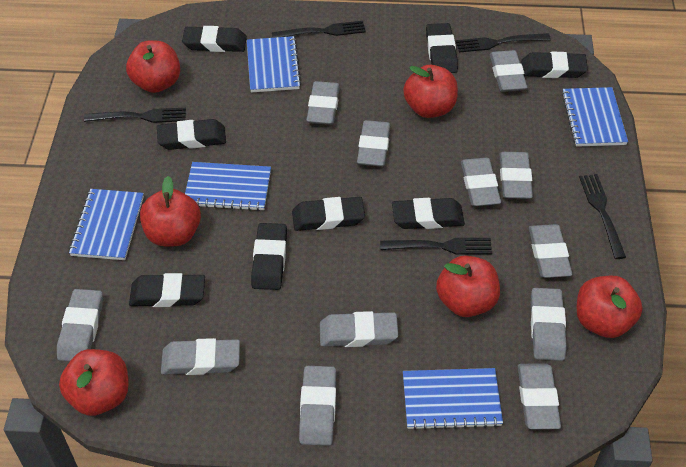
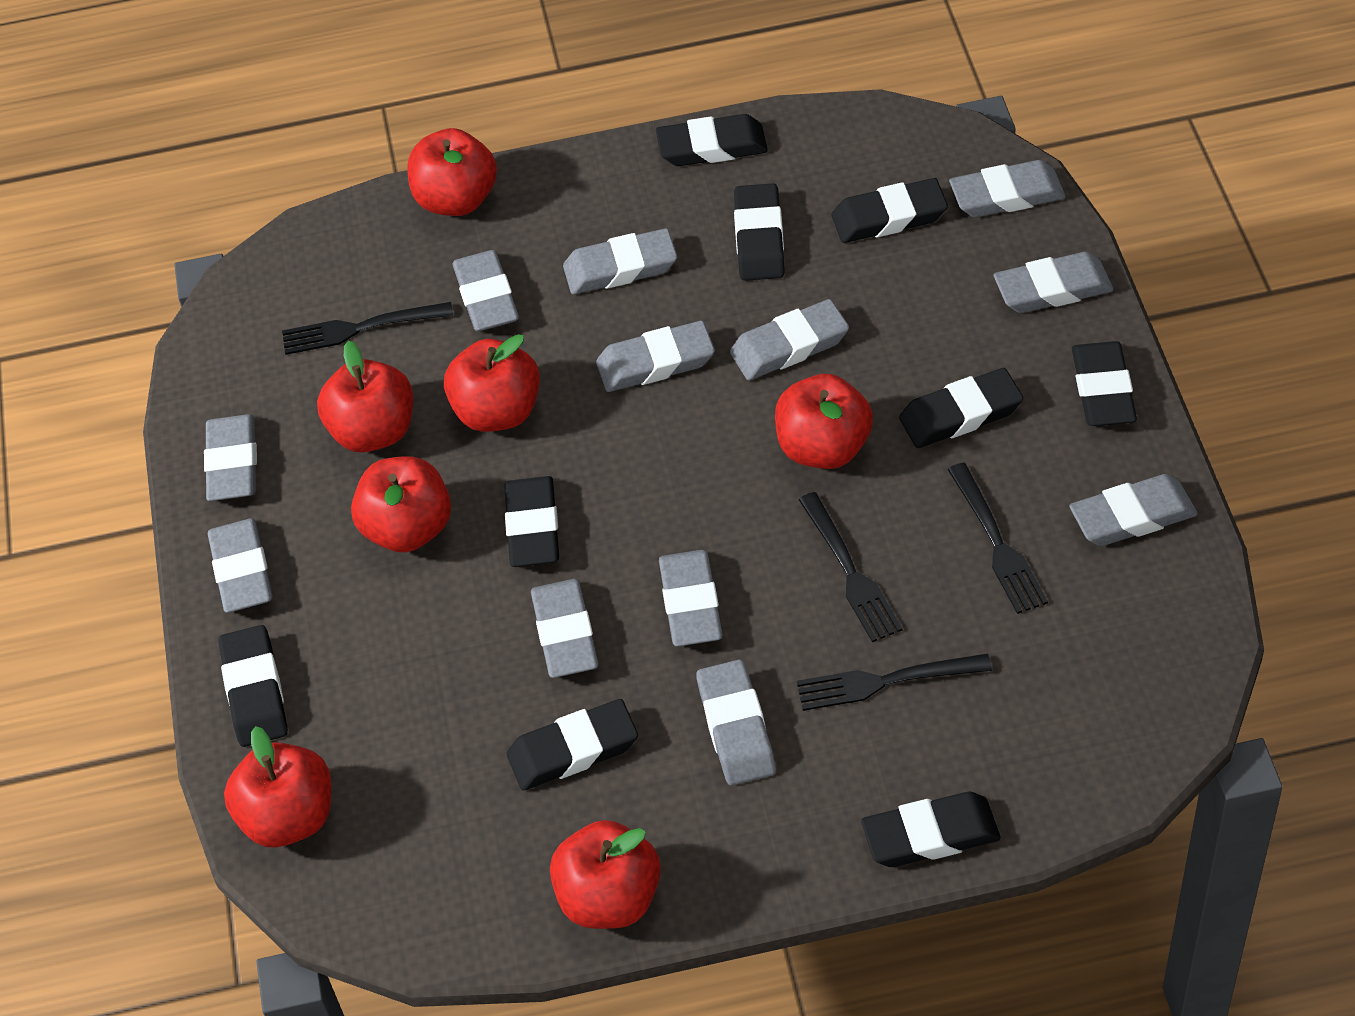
black eraser: [129,273,205,307] [157,119,226,150] [182,26,247,52] [251,223,287,290] [292,197,365,231] [392,198,465,229] [426,23,458,73] [521,52,588,78] = 8 -> [218,625,288,747] [504,476,559,567] [507,699,638,790] [656,114,768,166] [734,183,785,281] [831,178,948,243] [861,792,1001,867] [899,368,1023,448] [1072,341,1137,426] = 9
black fork: [84,108,186,123] [272,21,366,38] [380,238,492,255] [456,33,551,53] [579,174,626,259] = 5 -> [282,302,453,355] [797,653,992,711] [798,492,903,642] [947,463,1048,614] = 4
blue notebook: [69,189,144,260] [185,162,271,211] [247,36,301,93] [403,368,503,430] [562,87,628,147] = 5 -> none = 0
red apple: [59,349,129,416] [126,40,180,93] [140,176,201,246] [403,65,458,118] [436,256,500,317] [576,276,643,338] = 6 -> [224,726,332,848] [317,341,413,452] [351,456,451,552] [407,128,497,216] [444,334,540,432] [550,820,661,929] [775,374,873,469] = 7

